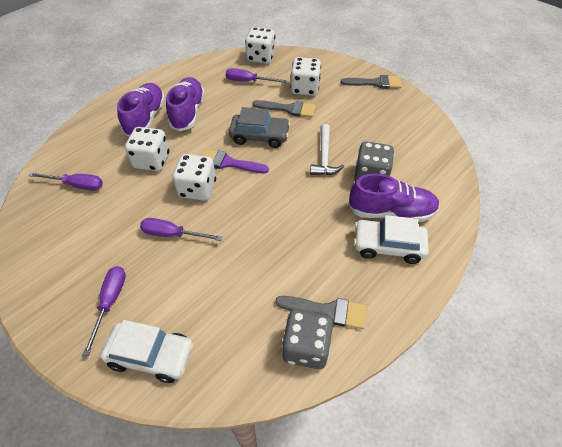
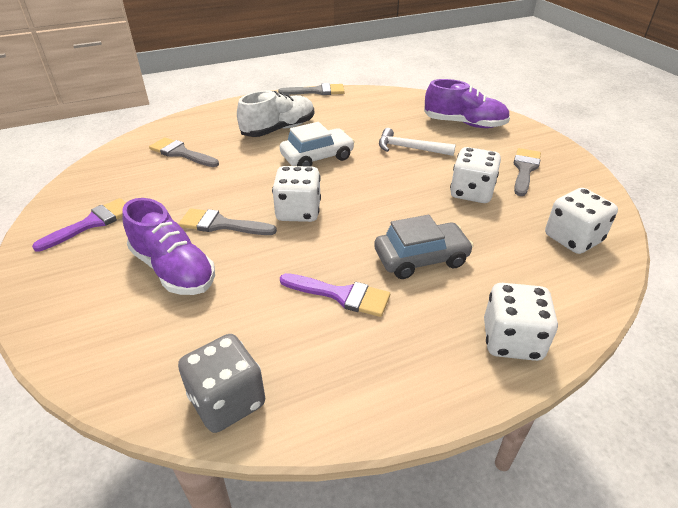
grey brush: [252,100,316,118] [275,296,367,329] [341,75,402,89] = 3 -> [149,137,219,167] [179,208,277,235] [278,83,345,95] [514,148,541,196] = 4
grey dice: [282,309,333,369] [354,141,394,182] = 2 -> [178,334,265,433] = 1
purple brush: [201,149,269,173] = 1 -> [32,198,126,252] [280,273,390,317] = 2
purple screwdriver: [28,172,103,190] [83,266,126,356] [140,218,222,241] [226,68,286,83] = 4 -> none = 0
purple shoe: [117,83,165,137] [166,77,205,131] [349,174,440,222] = 3 -> [122,198,215,295] [424,79,510,128] = 2
white car: [100,320,194,383] [354,215,429,264] = 2 -> [280,122,355,167] = 1
white shoe: none = 0 -> [237,91,314,137] = 1

